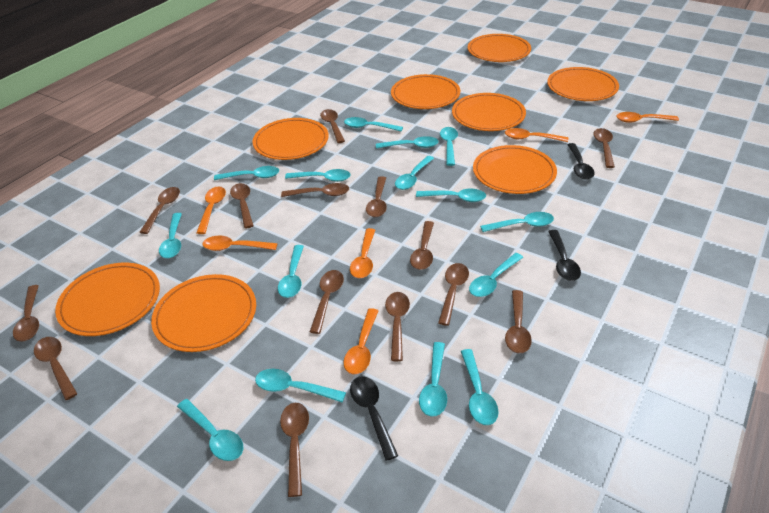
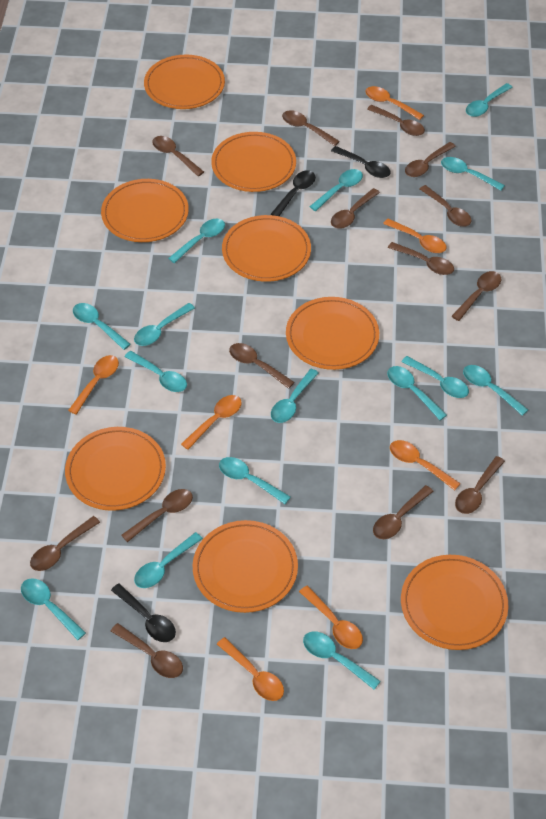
orange spoon: [196,186,226,234] [202,236,277,251] [343,308,378,374] [350,228,375,278] [505,128,568,142] [616,112,679,123] = 6 -> [68,355,119,415] [181,395,242,450] [217,637,284,701] [299,586,363,649] [365,86,424,120] [383,219,446,253] [390,440,461,490] = 7

